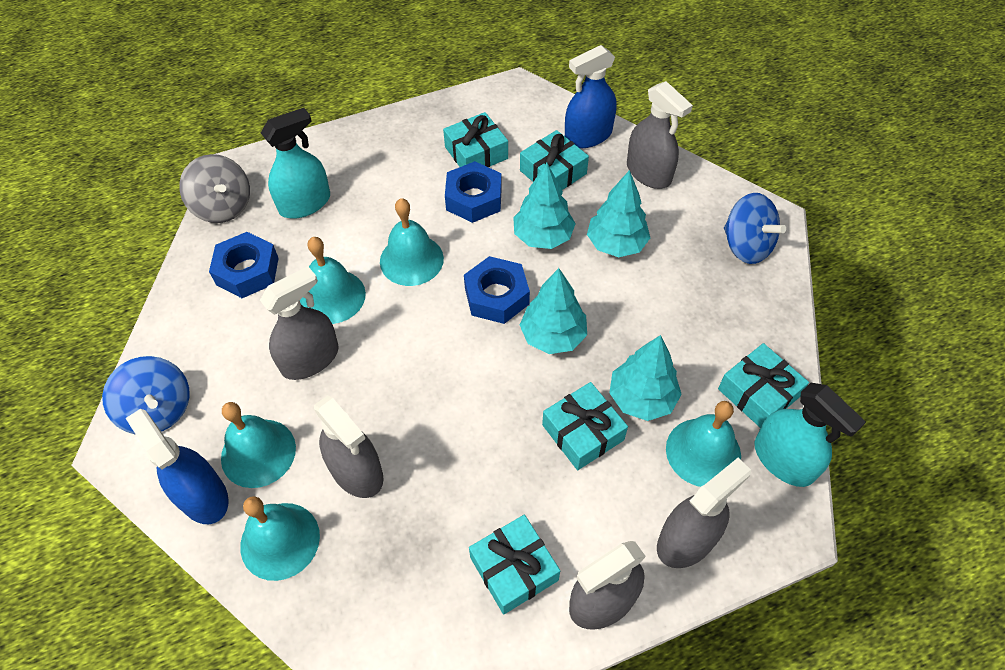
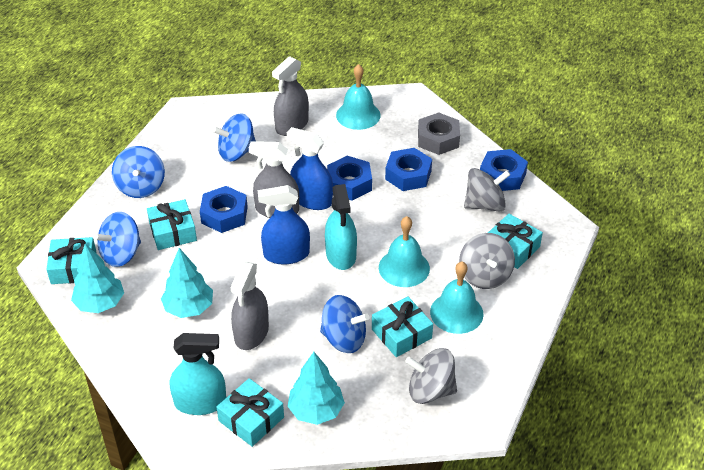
blue nut: [209,232,279,298] [445,161,502,223] [464,256,530,324] = 3 -> [200,186,248,233] [327,156,372,201] [385,148,432,191] [480,149,528,191] = 4
blue spinning top: [102,356,190,434] [724,193,786,264] = 2 -> [94,212,141,267] [112,146,165,198] [212,113,256,162] [320,295,369,353] = 4
grey nut: none = 0 -> [418,112,460,155] = 1
grey spinning top: [179,154,250,223] = 1 -> [405,348,457,404] [459,233,515,289] [464,168,510,211] = 3
grey spray bottle: [260,266,339,380] [314,395,384,498] [569,541,646,629] [627,81,693,189] [657,458,751,568] = 5 -> [230,262,269,350] [249,141,299,218] [272,56,309,136] = 3
turquoise bell: [221,402,296,488] [240,496,320,581] [300,237,366,324] [380,198,444,286] [666,401,741,487] = 5 -> [336,64,381,130] [379,216,430,287] [430,261,484,334] = 3
turquoise tree: [513,163,576,249] [520,268,587,354] [587,170,650,257] [609,335,682,421] = 4 -> [71,243,124,313] [161,248,213,318] [288,352,345,425] = 3

